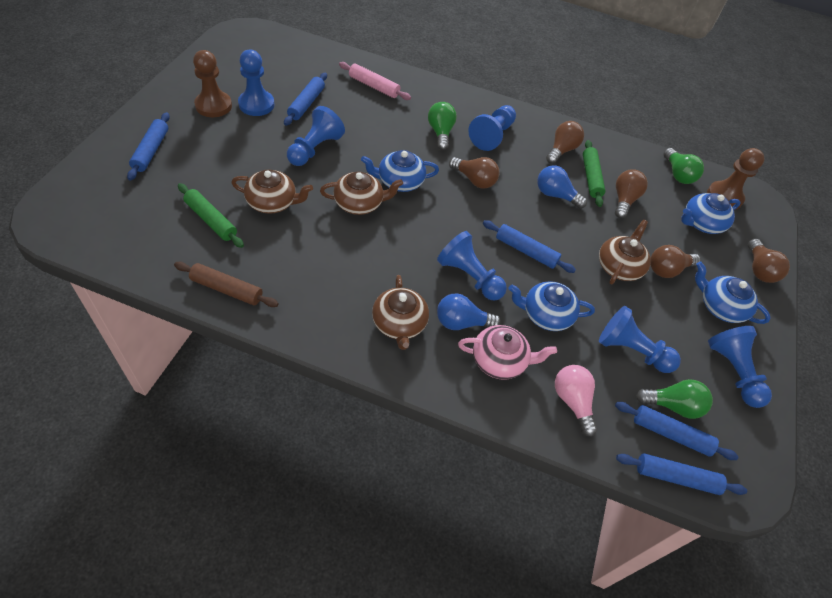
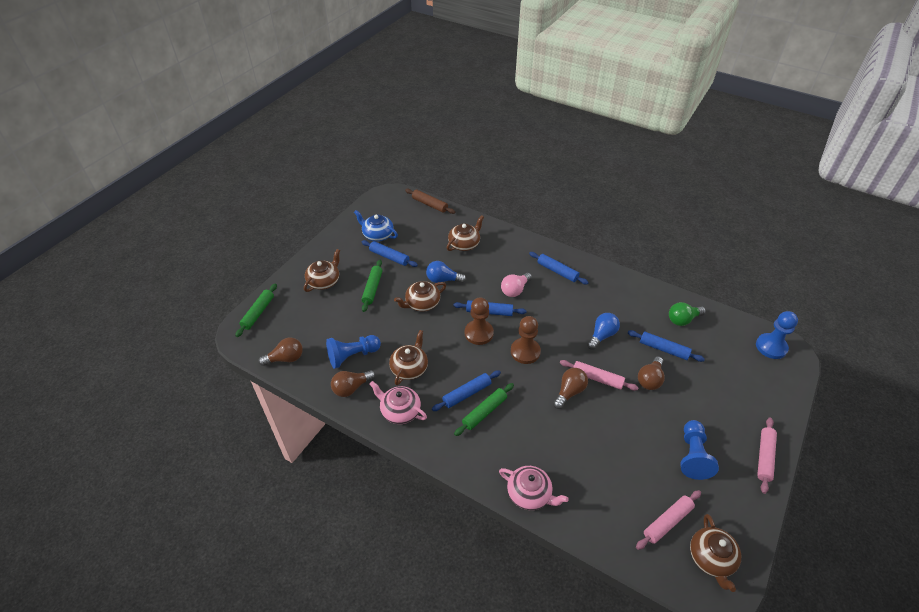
blue pawn: [238,50,275,116] [287,106,345,166] [437,231,507,301] [468,105,516,151] [599,306,681,373] [708,326,772,408] = 6 -> [326,335,381,369] [681,420,719,480] [756,311,798,359] = 3
blue teapot: [361,150,439,192] [509,281,595,331] [681,193,741,234] [695,262,771,324] = 4 -> [354,210,398,241] = 1
brown light bulb: [449,157,500,188] [546,121,584,164] [615,169,648,218] [651,245,701,278] [748,239,790,283] = 5 -> [258,337,303,366] [331,370,376,397] [553,368,588,409] [638,356,665,390] = 4
brown teapot: [231,169,313,214] [320,171,403,215] [372,275,429,350] [599,220,651,284] = 4 -> [304,249,340,292] [389,330,428,385] [394,281,446,312] [447,215,484,251] [690,514,741,592] = 5
green light bulb: [428,102,457,150] [636,379,713,419] [663,148,704,184] = 3 -> [669,302,706,326] = 1
green rolling pin: [178,183,244,248] [583,140,605,207] = 2 -> [235,283,277,337] [361,260,383,312] [454,383,514,436] = 3
pink rolling pin: [339,62,411,100] = 1 -> [560,360,639,391] [636,490,701,550] [757,417,777,494] = 3
pink teapot: [458,325,557,380] = 1 -> [370,381,427,424] [499,466,569,510] = 2

